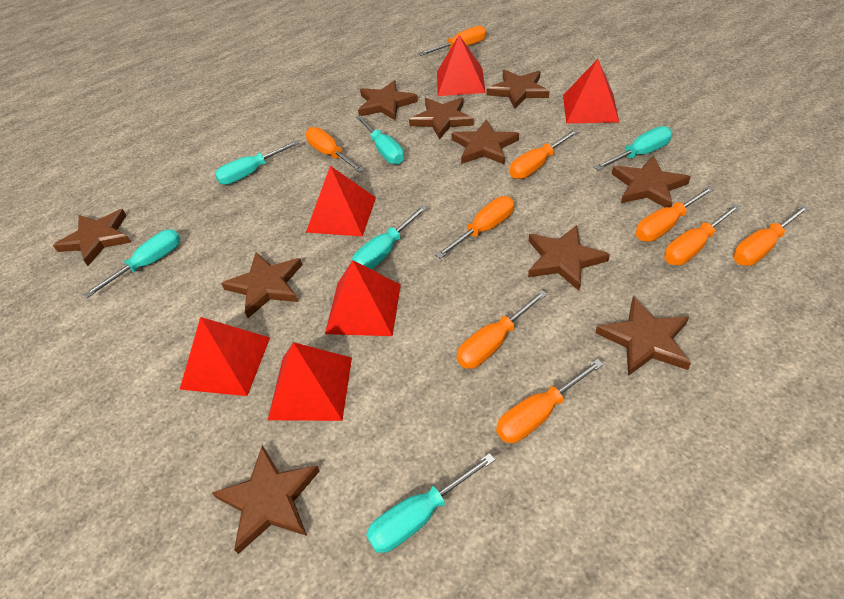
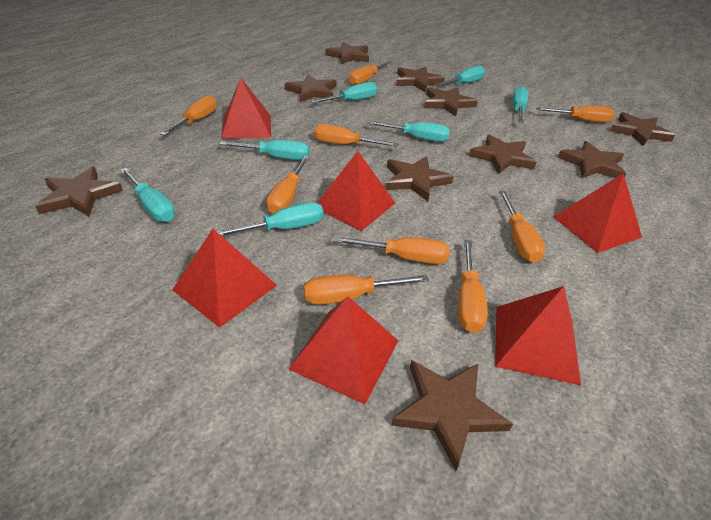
turquoise screwdriver: [83,229,180,298] [215,140,300,185] [352,205,427,270] [356,115,404,164] [366,453,495,553] [594,126,672,170] = 6 -> [120,168,175,222] [217,202,323,236] [220,140,309,160] [311,82,378,103] [367,121,450,142] [435,66,485,87] [512,86,529,123] = 7

